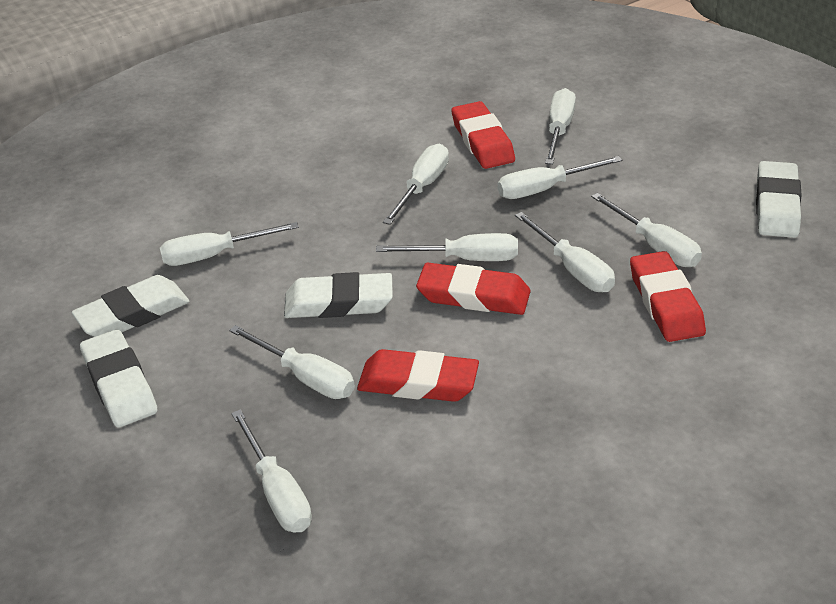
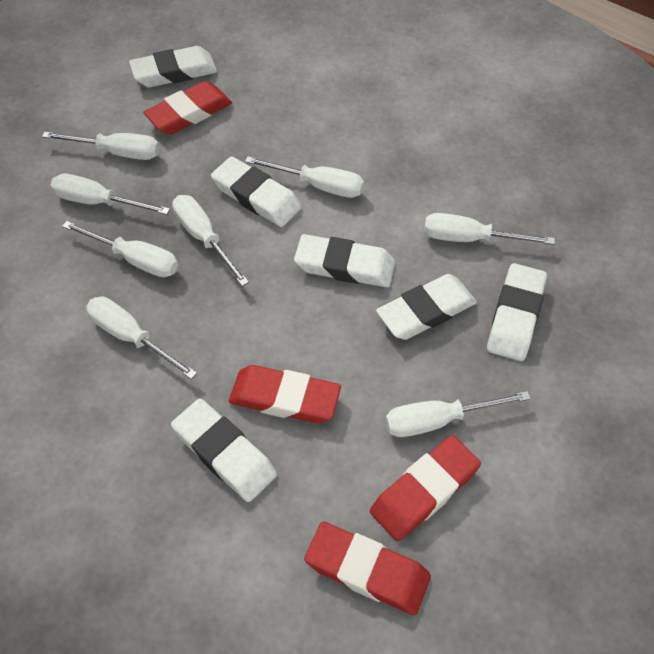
white eraser: [72,275,190,337] [80,329,158,428] [284,272,393,318] [756,161,802,238] = 4 -> [129,46,217,88] [171,398,277,502] [211,156,302,227] [294,234,395,287] [376,274,477,340] [487,263,547,361] = 6
white screwdriver: [160,222,299,266] [229,325,355,399] [231,409,312,533] [376,233,518,261] [383,144,449,225] [498,156,622,199] [515,212,615,292] [545,88,576,164] [591,193,702,267] = 9 -> [42,132,160,160] [50,174,170,215] [62,221,178,278] [86,297,197,379] [172,195,249,286] [245,156,364,198] [385,391,530,437] [424,213,555,245] = 8

